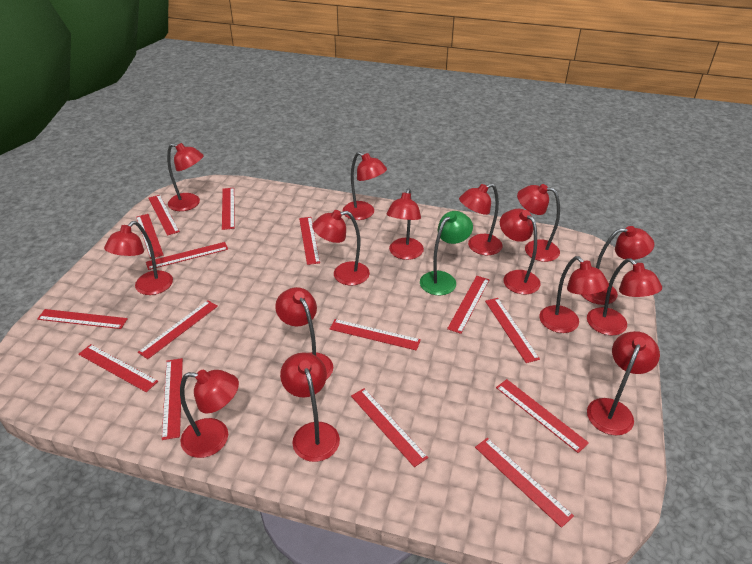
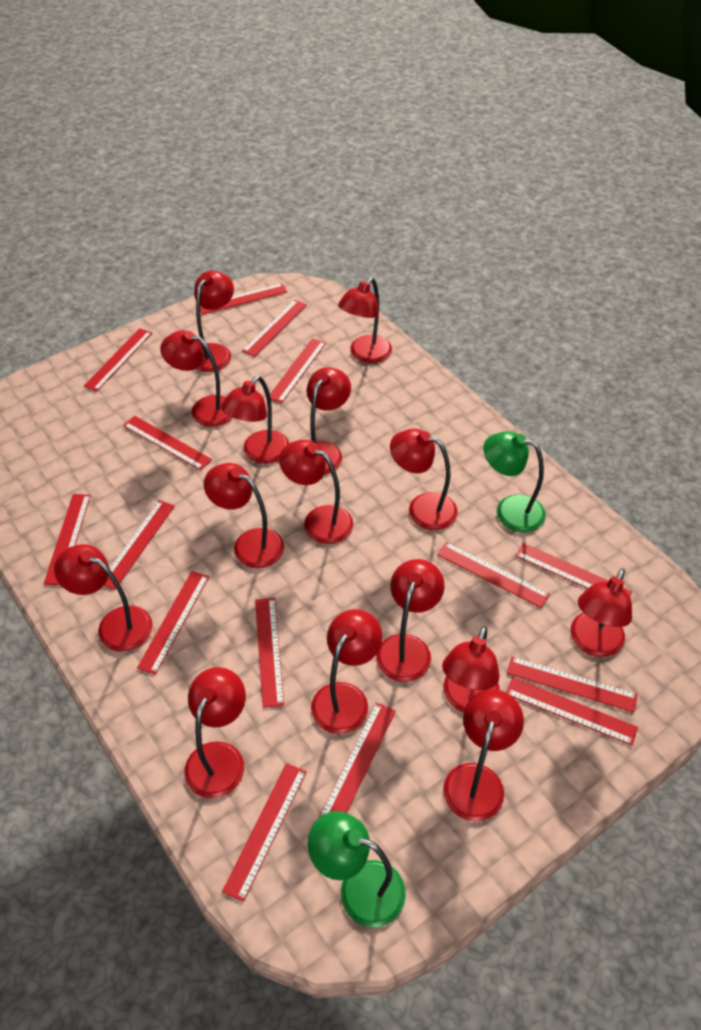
green lamp: [420,211,473,295] = 1 -> [308,811,406,927] [484,431,546,533] = 2

